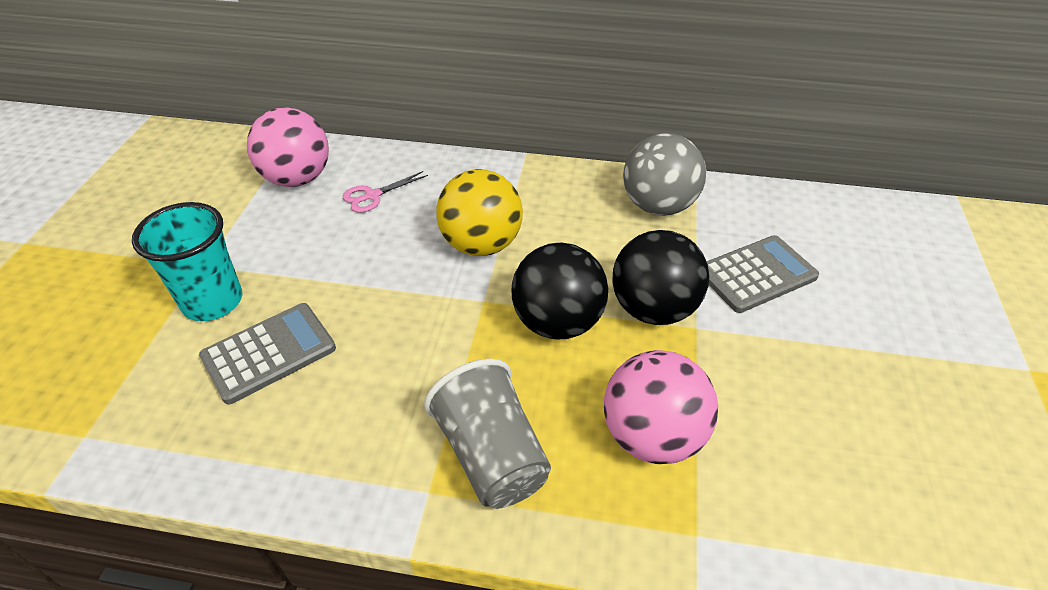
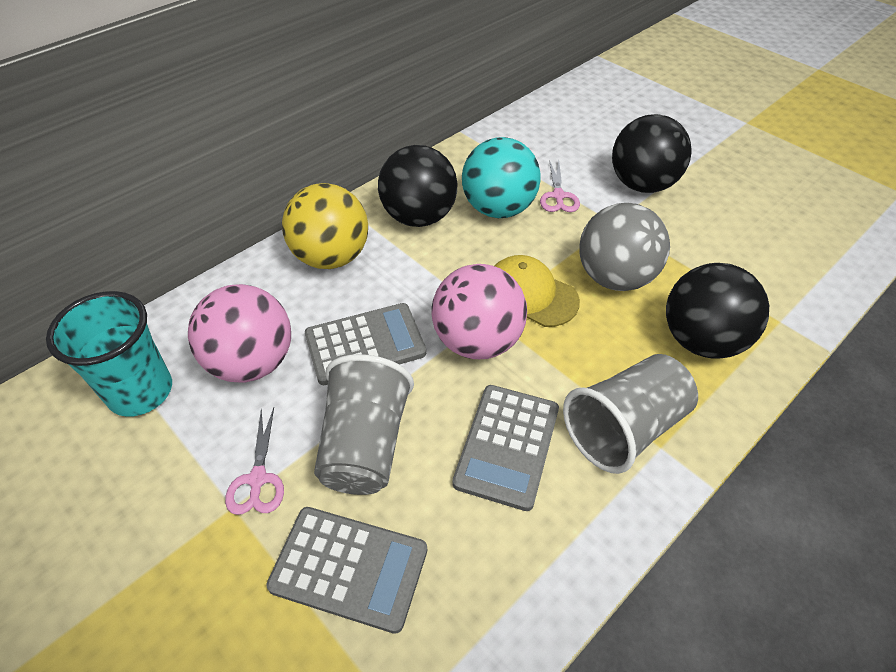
black ball: [512,243,608,339] [612,230,709,325] = 2 -> [378,145,457,227] [612,114,692,193] [666,263,769,359] = 3
grey calculator: [199,303,336,404] [706,235,819,313] = 2 -> [266,507,427,634] [305,303,426,385] [453,385,559,511] = 3
grey cup: [424,358,551,509] = 1 -> [314,354,414,495] [563,354,698,474] = 2
pink scissors: [343,171,428,213] = 1 -> [225,407,284,515] [540,160,580,212] = 2
turquoise ball: none = 0 -> [462,137,540,218] = 1
yellow cap: none = 0 -> [494,255,580,327] = 1

